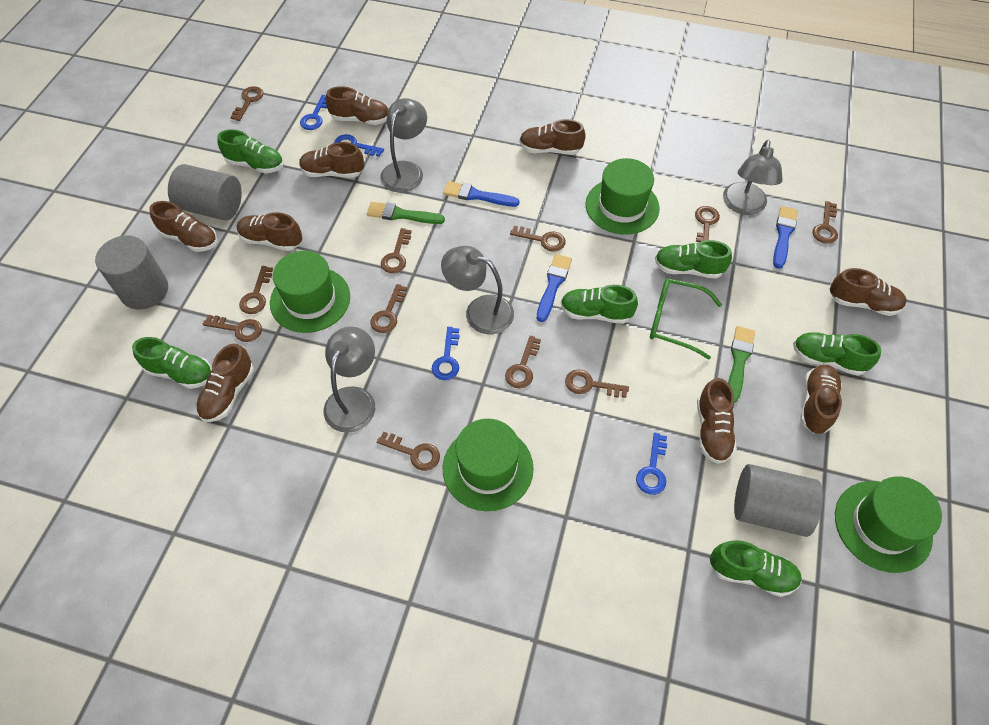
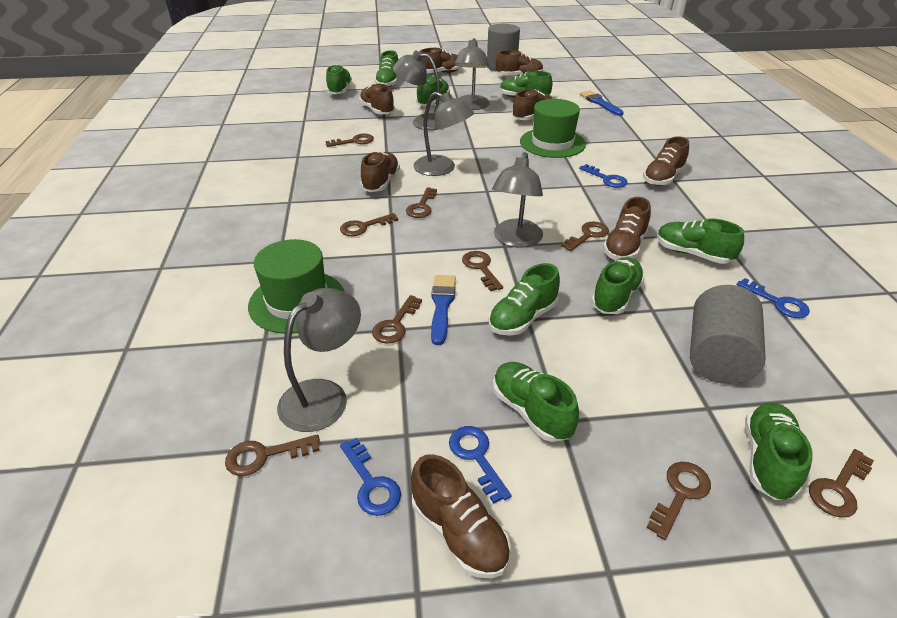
blue brush: [443,181,520,207] [537,254,572,322] [773,206,798,269] = 3 -> [431,275,456,345] [580,90,624,116] = 2
brown key: [202,315,262,342] [230,86,263,121] [239,266,273,314] [371,284,407,333] [377,431,440,471] [381,228,412,273] [505,336,541,388] [510,226,566,252] [565,369,629,398] [695,206,720,243] [813,201,838,244] = 11 -> [225,434,320,476] [326,134,374,147] [340,213,398,236] [372,295,422,344] [406,187,437,218] [462,251,503,291] [561,221,609,251] [646,462,711,540] [809,449,874,518] = 9
brown shoe: [150,201,217,252] [196,343,254,422] [237,212,302,251] [299,142,364,178] [326,86,389,125] [519,119,586,155] [697,378,737,464] [800,365,842,434] [830,268,907,316] = 9 -> [359,84,395,115] [360,151,400,192] [411,454,511,579] [420,48,462,73] [495,50,544,75] [512,89,552,120] [603,197,651,260] [643,136,689,186] = 8
green brush: [367,202,445,224] [728,326,755,403] = 2 -> none = 0
green glasses: [650,278,722,359] = 1 -> none = 0
green hat: [270,251,350,333] [443,419,534,511] [585,158,660,235] [835,476,942,573] = 4 -> [248,239,345,334] [520,99,586,158] = 2
green shoe: [132,337,212,389] [217,129,284,174] [561,285,638,324] [655,240,732,278] [710,540,802,597] [793,332,881,376] = 6 -> [326,65,352,94] [375,50,399,87] [416,76,450,106] [489,263,560,336] [493,362,579,442] [500,71,553,98] [591,257,645,314] [657,218,744,264] [745,403,812,500] = 9
grey cylinder: [95,236,168,309] [168,164,242,220] [734,464,823,537] = 3 -> [487,24,520,71] [690,285,766,384] = 2
grey lamp: [324,326,375,433] [380,98,427,192] [441,246,514,334] [723,140,783,215] = 4 -> [277,288,361,432] [393,51,440,130] [413,92,474,176] [454,38,490,110] [492,152,543,248] = 5

